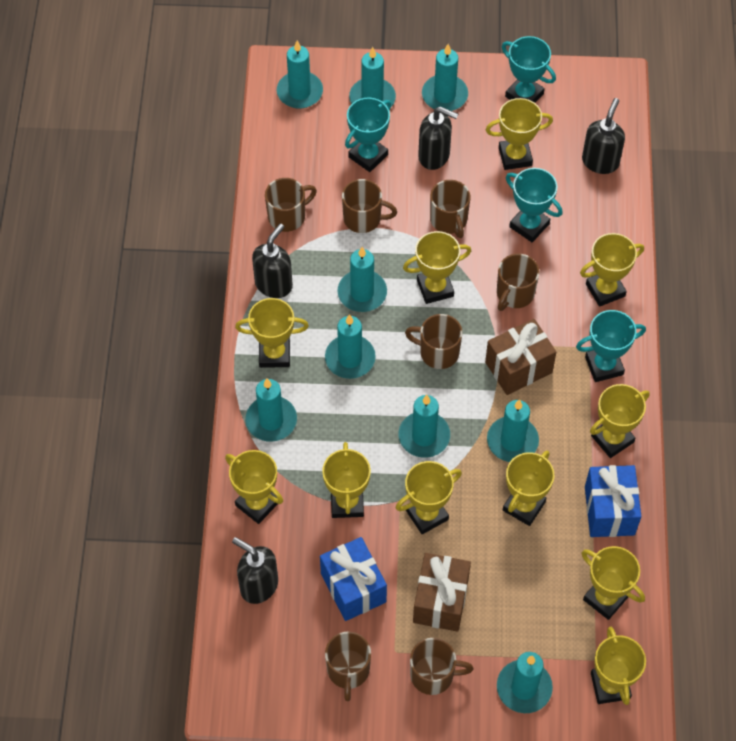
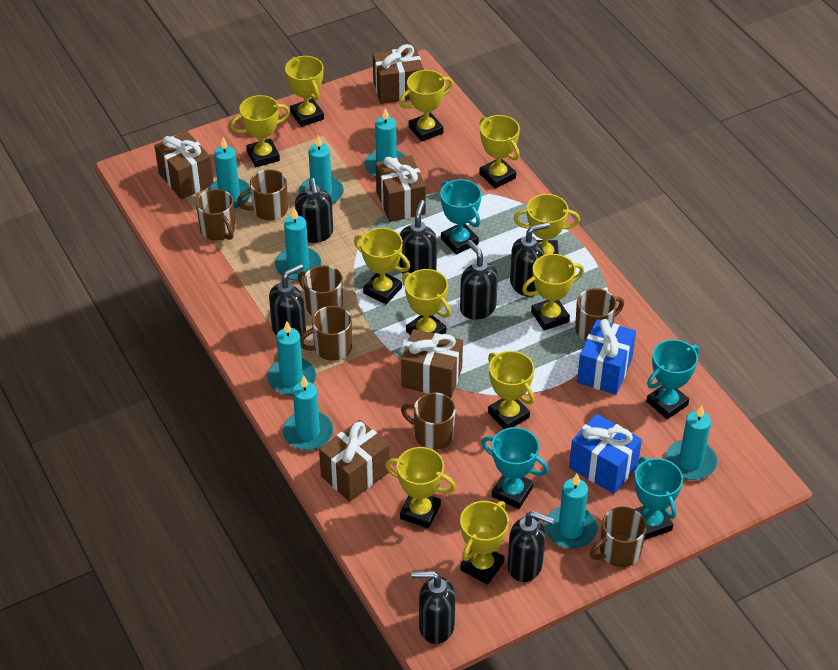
black soap dispenser: [232,537,278,604] [252,224,293,298] [418,106,458,170] [582,98,625,174] = 4 -> [269,264,306,337] [295,178,333,243] [399,200,437,274] [411,571,455,644] [460,240,498,320] [507,511,554,582] [510,222,550,297] = 7
brown gift: [413,553,471,632] [485,319,556,395] = 2 -> [154,131,214,199] [319,420,390,502] [373,44,424,104] [376,155,426,222] [401,329,463,398] = 5
turquoise candle: [245,379,297,442] [277,41,323,109] [325,314,376,379] [337,247,387,312] [349,47,396,107] [398,395,450,458] [422,44,468,111] [487,399,539,462] [497,652,553,713] = 9 -> [208,137,251,209] [267,321,316,395] [275,208,321,281] [283,375,333,450] [299,135,344,204] [365,108,405,177] [545,474,598,549] [666,405,717,480] = 8

